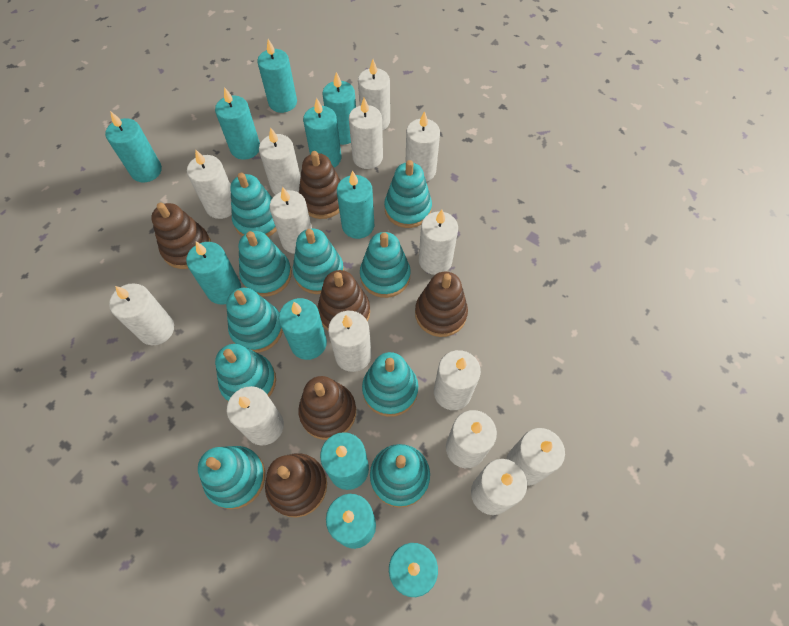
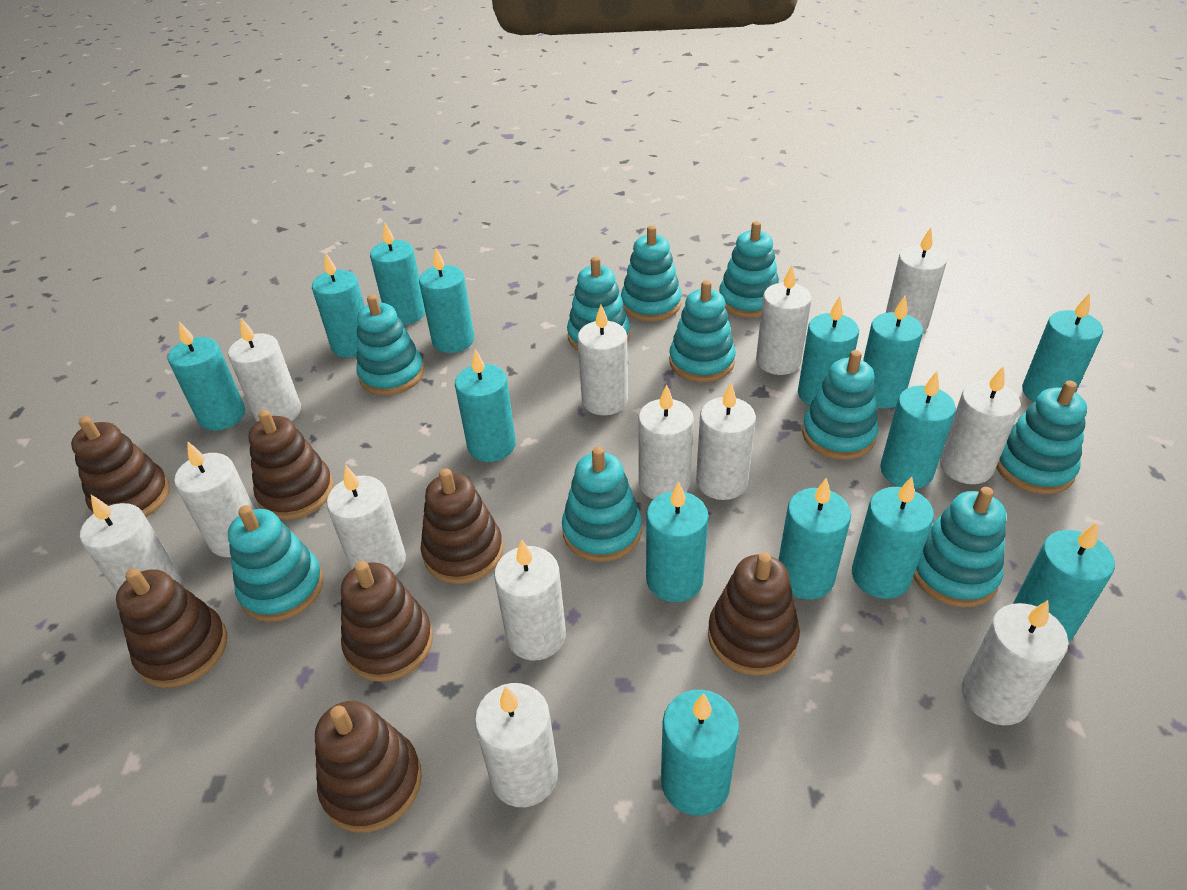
brown stacking toy: [151,203,211,269] [265,453,327,518] [298,376,356,440] [299,151,341,219] [317,270,370,330] [415,272,468,337] = 6 -> [71,416,170,517] [116,568,227,688] [248,410,333,520] [315,701,422,833] [341,561,433,682] [421,468,503,584] [708,552,800,676] = 7
turquoise candle: [105,111,162,183] [186,242,241,305] [215,87,260,160] [257,39,297,113] [279,298,327,360] [303,98,341,167] [320,432,369,490] [322,72,356,145] [326,494,376,549] [337,171,374,239] [389,543,438,597] = 11 -> [168,322,245,431] [312,252,365,358] [370,222,426,325] [419,247,474,353] [455,349,516,462] [646,482,709,602] [661,690,739,816] [778,477,851,599] [798,296,859,406] [852,477,934,599] [863,295,923,408] [880,371,956,489] [1013,522,1115,642] [1022,293,1103,402] = 14
white candle: [109,283,174,345] [187,149,232,219] [227,386,284,446] [259,127,301,195] [270,187,312,254] [328,311,372,372] [349,98,383,169] [358,59,390,131] [405,111,440,182] [419,210,458,275] [434,350,481,410] [446,410,497,468] [471,459,527,515] [506,428,565,486] = 14 -> [80,495,182,592] [174,441,255,557] [228,318,301,422] [327,465,406,575] [475,683,558,807] [494,539,566,661] [577,305,628,415] [638,385,694,499] [696,383,756,500] [756,265,812,375] [886,227,946,332] [940,366,1021,484] [962,600,1069,725] = 13

